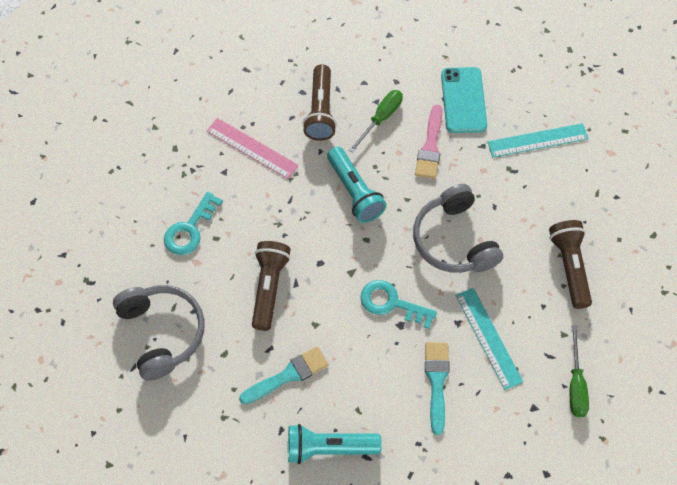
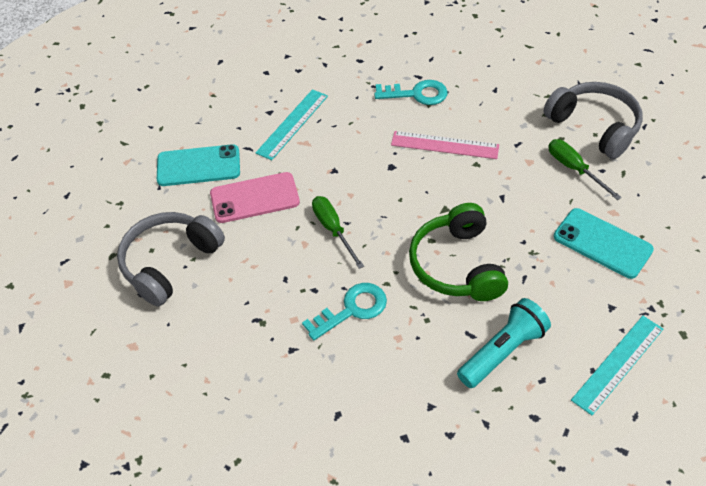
brown flashlight: [252,241,291,331] [303,64,337,141] [549,220,592,309] = 3 -> none = 0
green headphones: none = 0 -> [409,203,508,301] = 1
pink brush: [415,105,442,179] = 1 -> none = 0
pink phone: none = 0 -> [210,172,300,223] = 1
turquoise brush: [239,346,329,404] [425,342,450,435] = 2 -> none = 0
turquoise flashlight: [288,424,382,464] [327,147,387,223] = 2 -> [457,298,551,388] = 1
turquoise phone: [441,67,487,133] = 1 -> [157,144,240,186] [554,208,654,279] = 2

